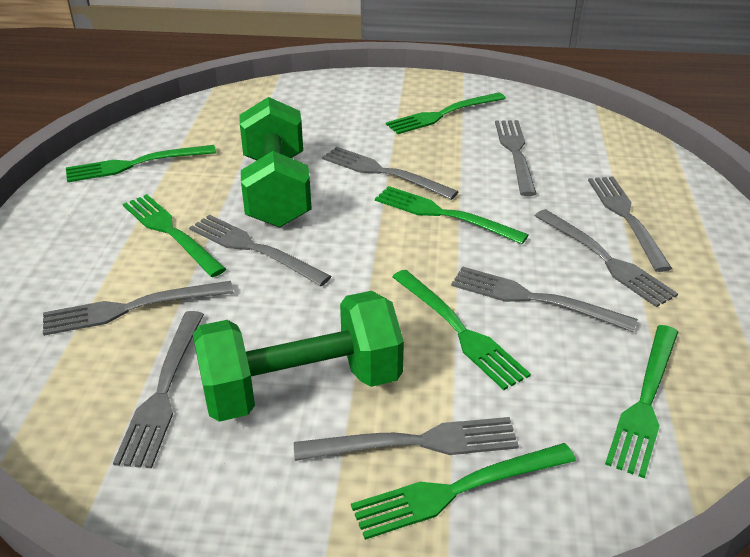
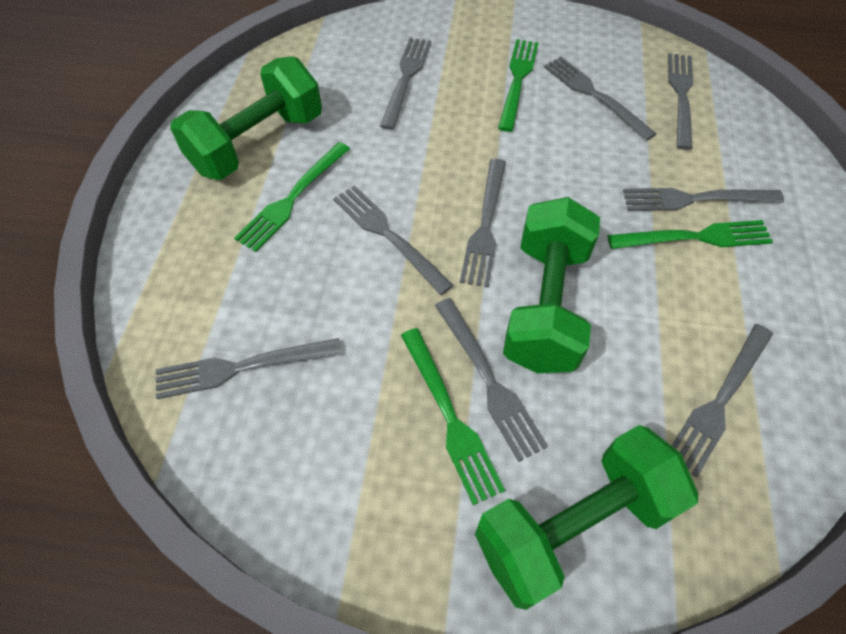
green dumbbell: [193,291,404,422] [239,97,312,228] = 2 -> [170,56,322,180] [475,425,698,610] [503,197,600,373] = 3
green fork: [66,145,216,183] [123,194,226,277] [351,443,576,540] [375,186,529,244] [386,92,506,134] [392,270,531,390] [605,325,678,479] = 7 -> [234,142,350,252] [401,328,505,505] [498,39,538,132] [608,220,773,249] = 4

